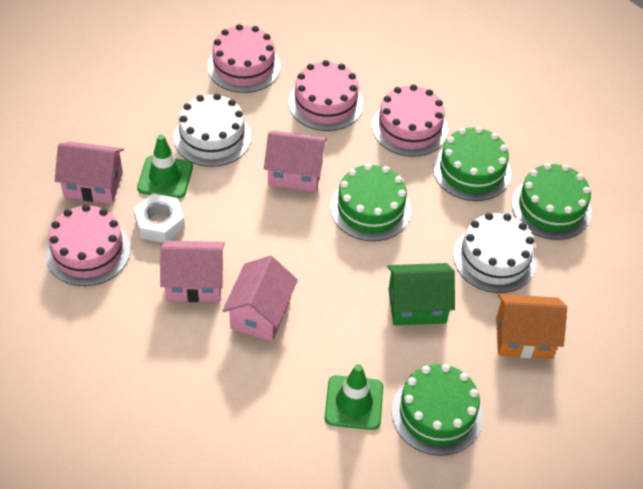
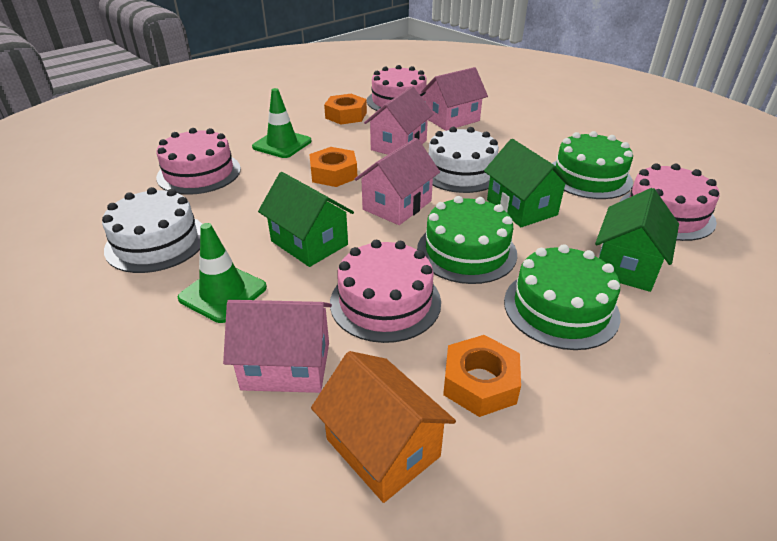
green cake: [330,163,411,241] [391,364,483,456] [433,127,511,201] [511,163,592,240] = 4 -> [417,196,517,284] [504,244,620,350] [552,131,633,199] = 3
green house: [387,263,455,326] = 1 -> [258,172,354,267] [484,139,572,227] [595,188,679,292] = 3
orange nut: none = 0 -> [309,147,357,187] [324,94,367,125] [443,335,521,417] = 3
white nut: [133,193,185,243] = 1 -> none = 0

